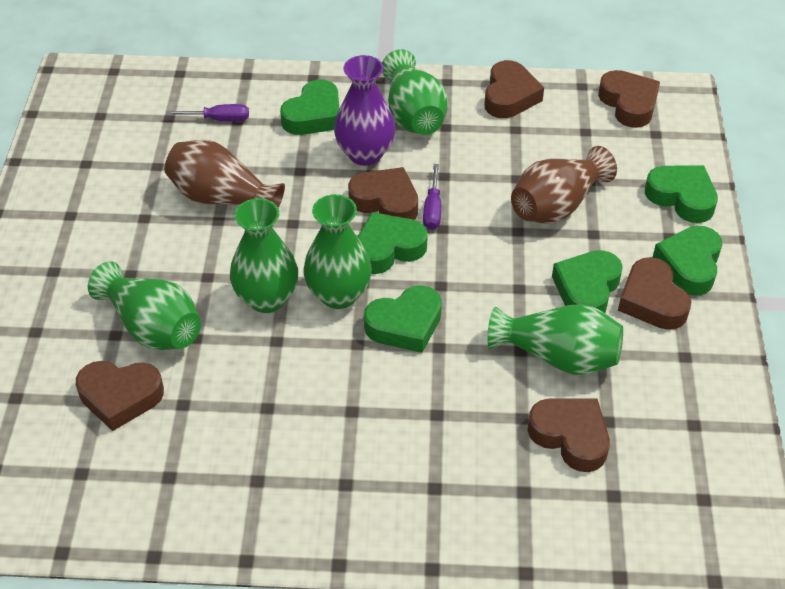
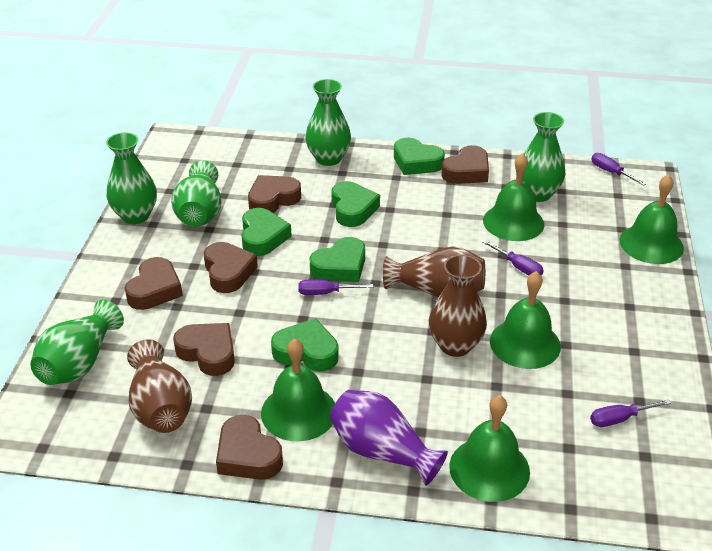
brown vase: [164,140,285,208] [511,146,617,224] = 2 -> [127,339,192,433] [383,246,485,297] [429,255,487,357] = 3
green bell: none = 0 -> [261,339,335,441] [449,395,530,502] [483,153,544,241] [490,271,561,369] [620,174,684,264] = 5
green heart: [280,79,339,135] [357,212,428,274] [364,285,442,353] [552,250,623,313] [645,165,718,223] [653,226,723,296] = 6 -> [242,208,292,256] [271,318,339,371] [309,237,365,282] [332,181,380,227] [394,138,445,175] = 5
purple screwdriver: [166,104,249,122] [423,164,441,230] = 2 -> [298,279,373,295] [482,240,544,275] [590,399,671,427] [591,153,646,186] = 4

